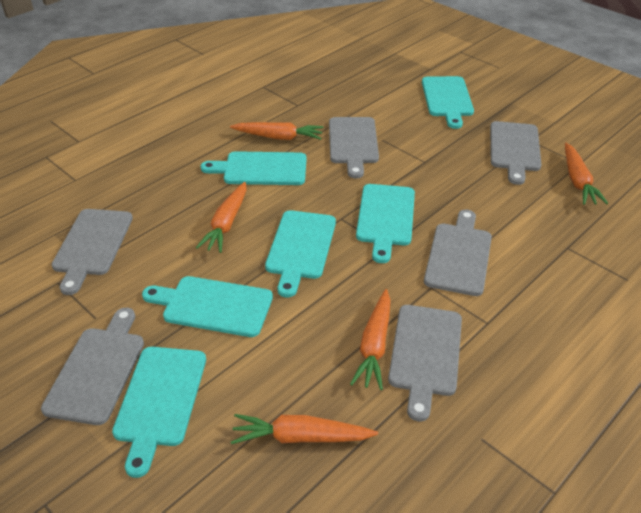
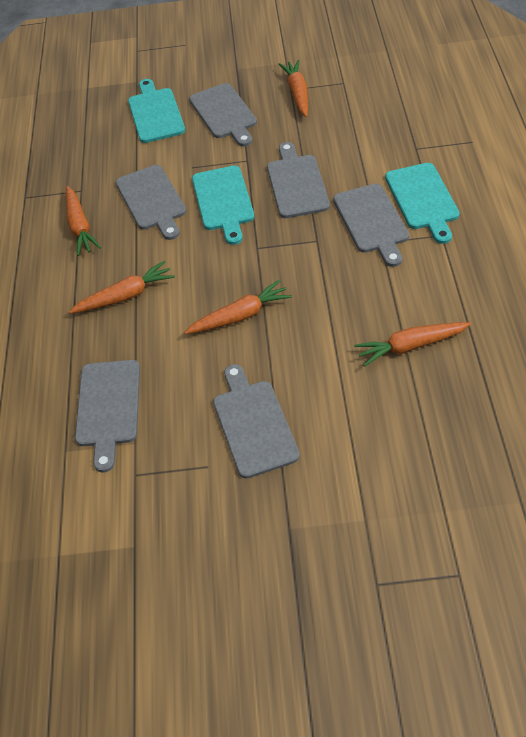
turquoise cutting board: [112,347,206,478] [142,276,273,337] [201,151,307,185] [265,210,336,297] [356,184,415,263] [422,76,474,129] = 6 -> [128,79,185,143] [192,166,254,245] [385,163,460,244] = 3

